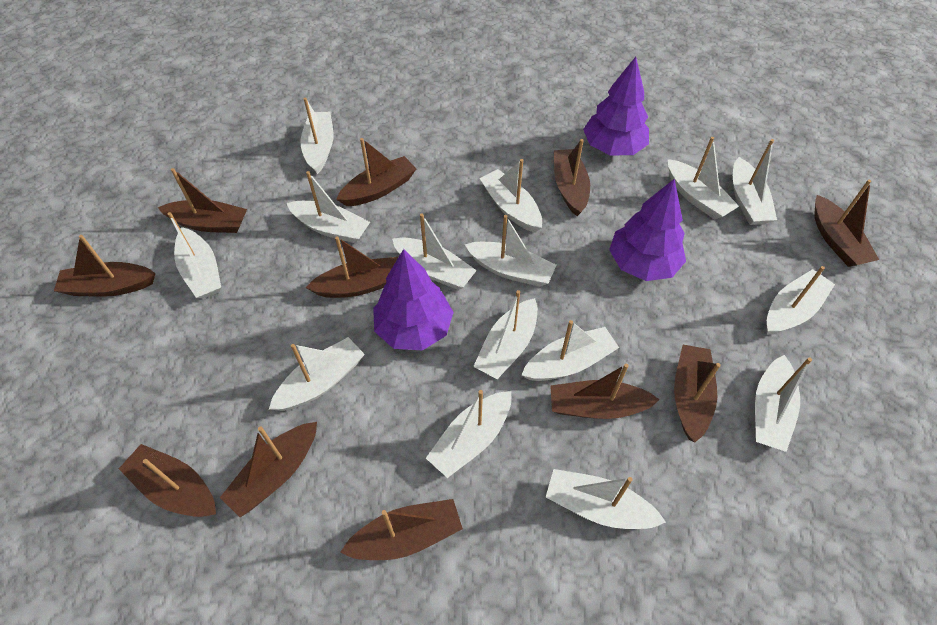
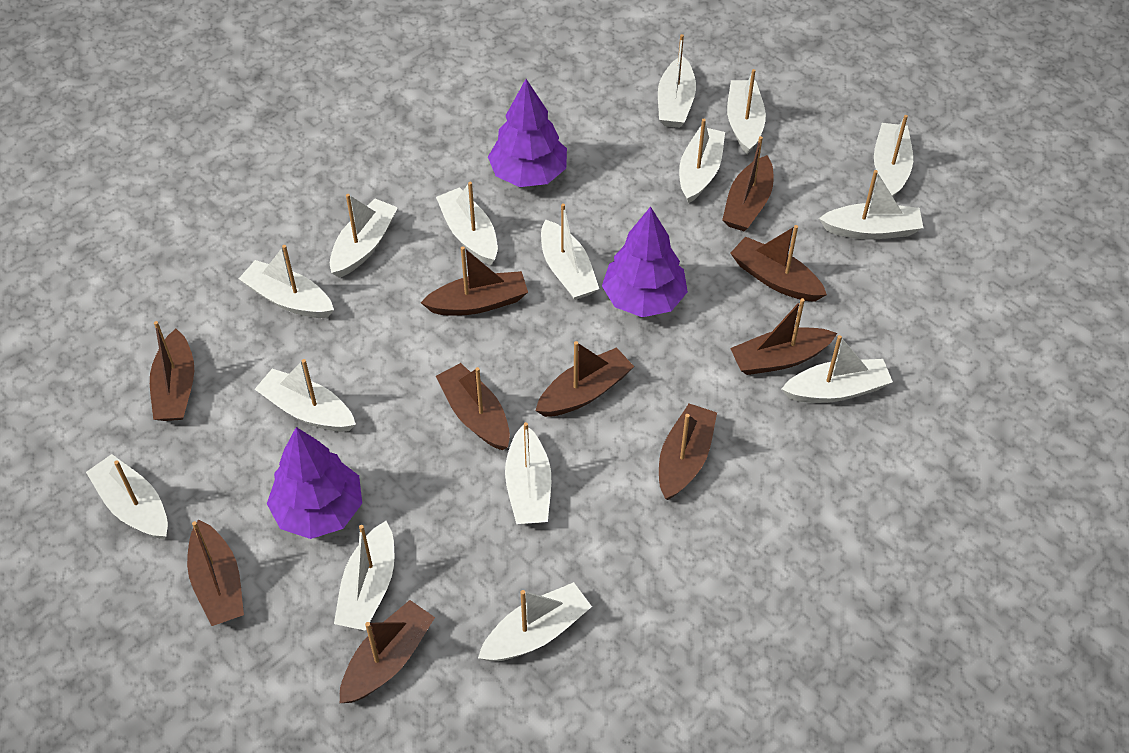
brown boat: [54,235,155,297] [119,444,216,517] [158,168,247,233] [220,422,317,517] [305,236,398,298] [336,138,416,206] [340,499,463,560] [550,364,660,419] [554,139,590,216] [674,345,721,443] [814,180,879,267] = 11 -> [150,321,194,421] [187,520,244,626] [340,600,435,703] [421,246,528,316] [436,363,510,450] [535,341,634,417] [659,404,717,500] [722,136,773,231] [730,225,827,302] [730,298,837,375] = 10

